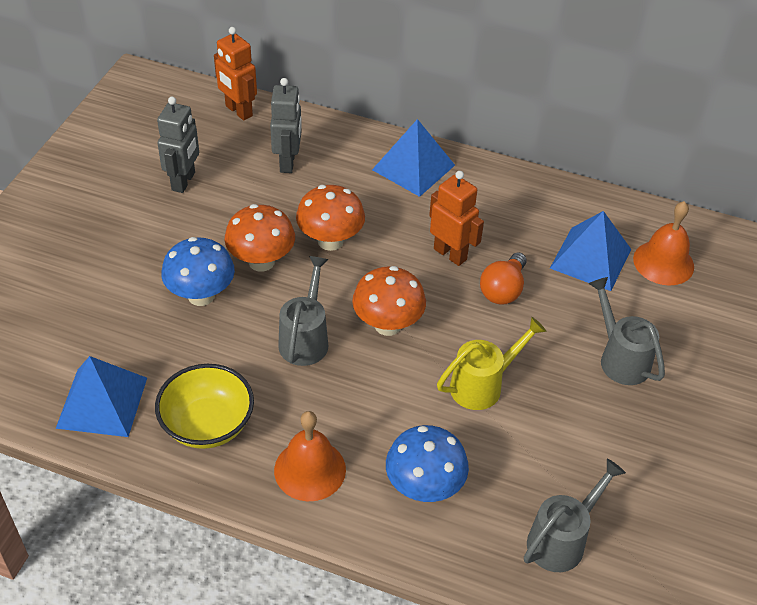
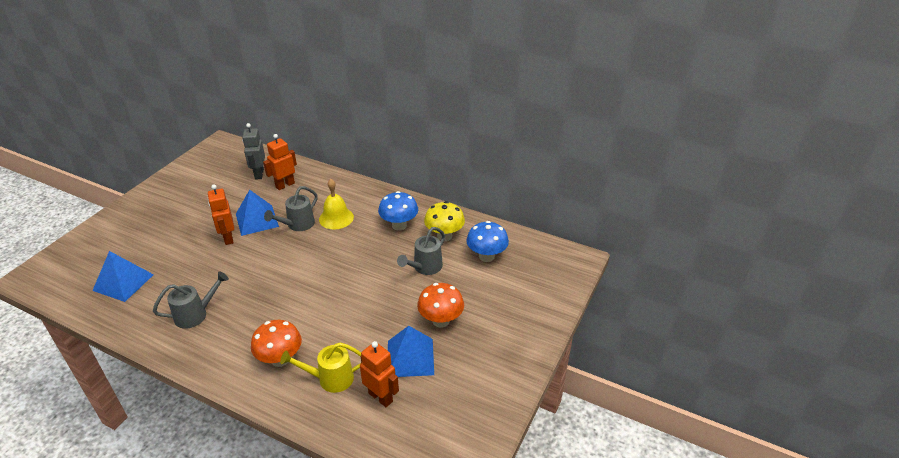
grey robot: [157,97,199,193] [270,78,302,173] = 2 -> [242,123,265,180] = 1
orange bell: [274,411,346,501] [633,201,694,286] = 2 -> none = 0
orange light bulb: [480,252,527,305] = 1 -> none = 0
orange mushroom: [224,204,295,272] [296,185,365,251] [352,266,426,336] = 3 -> [251,320,302,367] [417,283,464,327] = 2
orange robot: [214,27,257,121] [429,171,484,266] = 2 -> [208,185,234,245] [263,134,297,190] [360,341,399,407] = 3
yellow bell: none = 0 -> [319,179,354,230] = 1
yellow bowl: [155,364,254,449] = 1 -> none = 0
yellow mushroom: none = 0 -> [424,201,465,241] = 1

